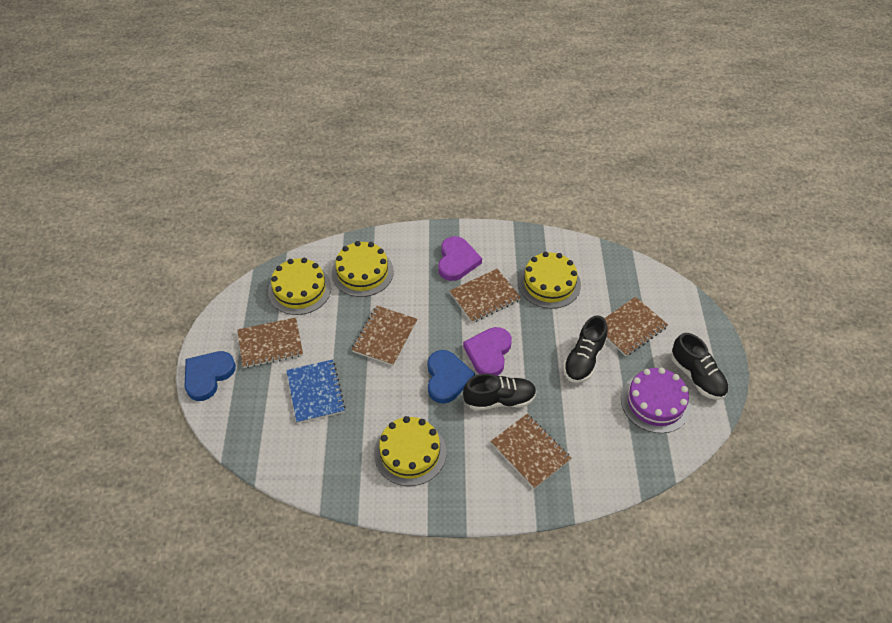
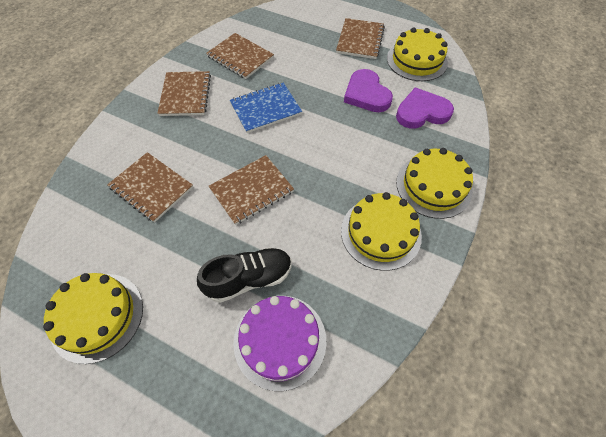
black shoe: [463,374,537,411] [563,315,608,383] [671,333,729,400] = 3 -> [197,247,292,303] = 1
blue heart: [185,351,236,401] [427,350,475,404] = 2 -> none = 0

